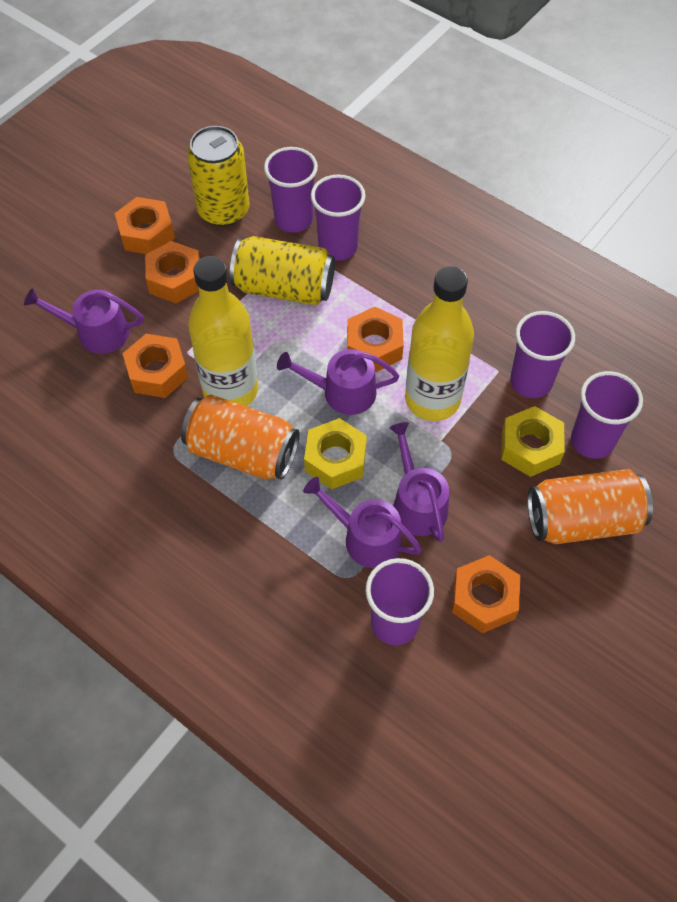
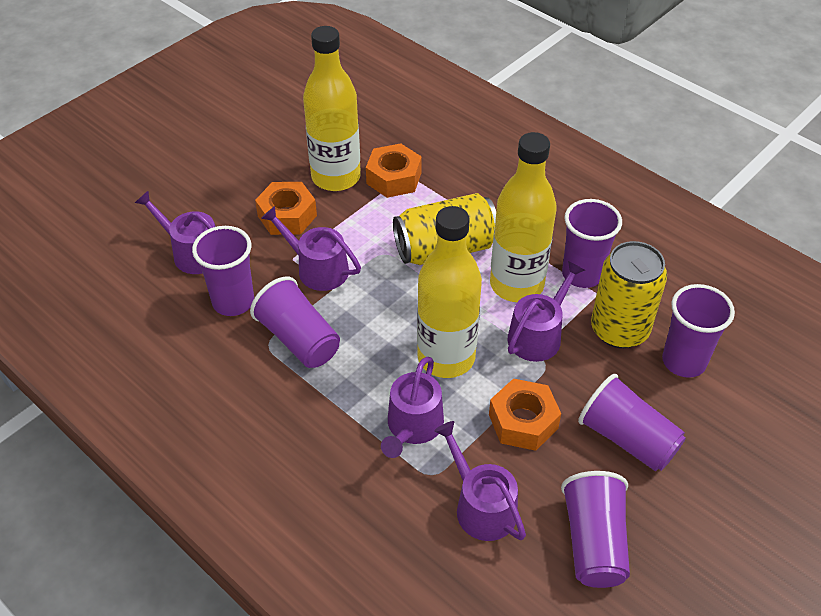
orange can: [181,394,300,480] [528,469,653,544] = 2 -> none = 0
orange nut: [115,197,175,254] [122,334,188,398] [145,241,200,303] [347,306,404,373] [452,555,520,633] = 5 -> [255,182,317,235] [366,143,422,198] [489,379,561,451] = 3
purple cup: [264,147,318,233] [311,175,366,261] [365,558,434,645] [510,311,575,398] [571,371,643,459] = 5 -> [192,226,254,316] [250,277,340,368] [561,471,630,588] [562,199,622,288] [578,374,686,471] [662,284,735,378] = 6
purple watering can: [24,288,144,354] [277,349,399,415] [303,477,422,568] [389,422,449,542] = 4 -> [135,191,216,274] [261,206,361,291] [381,357,444,458] [434,421,526,541] [508,261,585,362] = 5
yellow bottle: [188,256,258,406] [405,266,474,421] = 2 -> [303,26,361,191] [417,206,482,378] [490,132,557,302] = 3
yellow nut: [304,418,367,489] [501,406,565,477] = 2 -> none = 0

